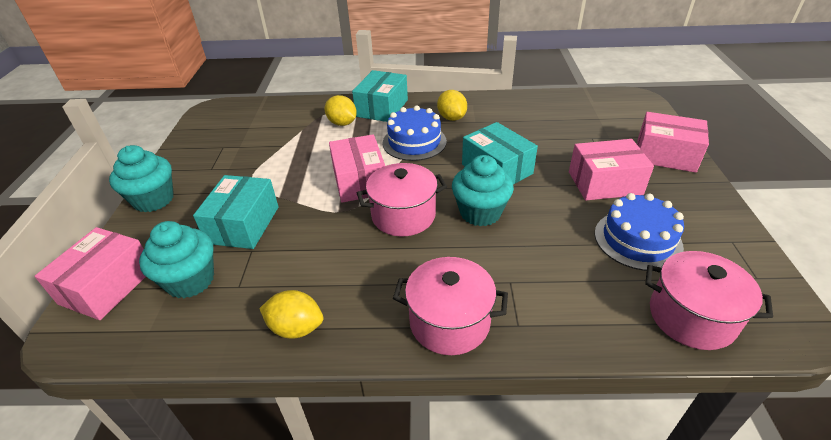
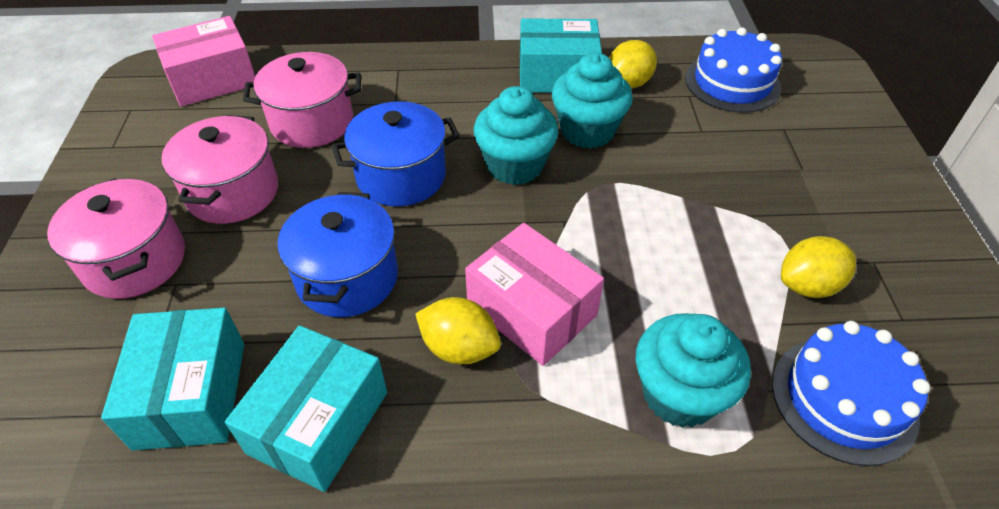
blue pot: none = 0 -> [278,192,398,317] [332,101,460,207] = 2
pink box: [34,227,146,320] [329,134,385,202] [569,139,654,200] [637,112,709,173] = 4 -> [152,16,255,107] [465,223,604,366] = 2

